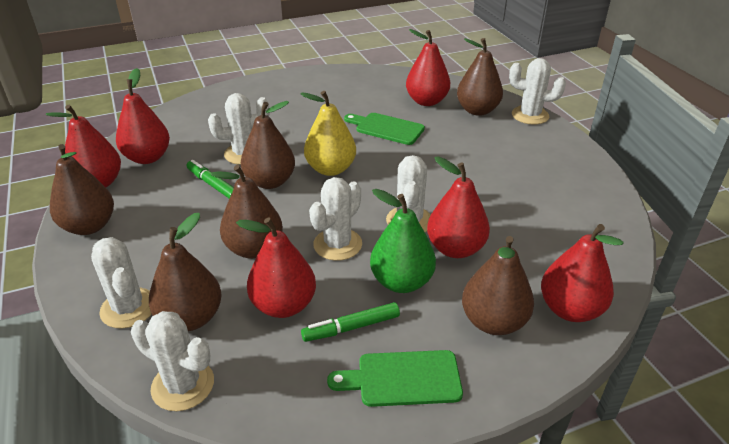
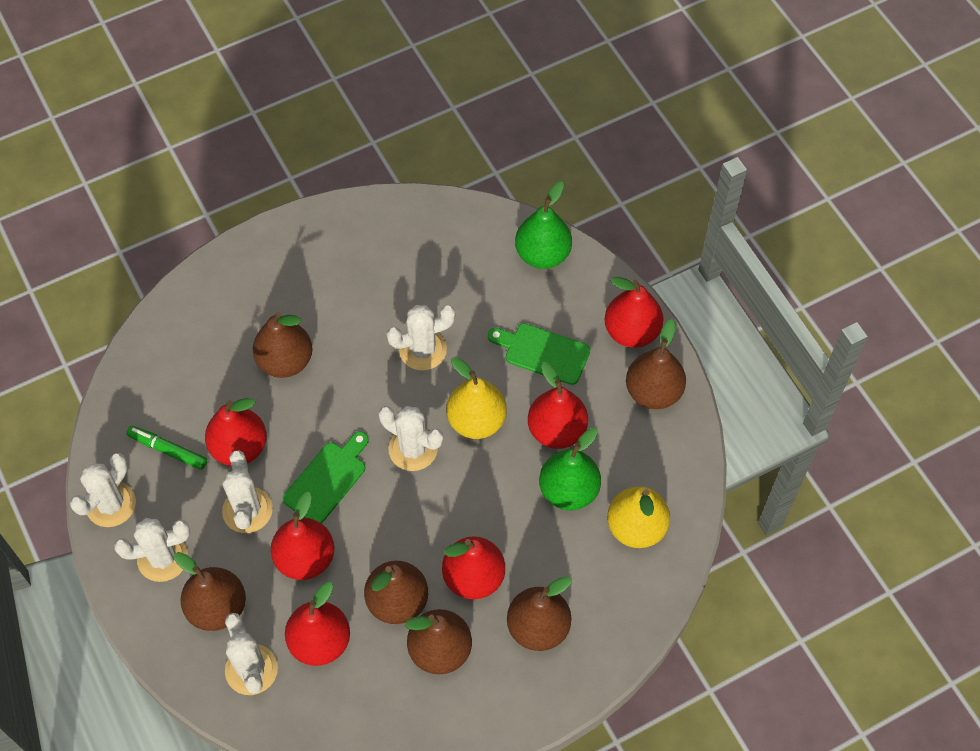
green marker: [187,160,234,199] [301,302,400,342] = 2 -> [126,426,207,470] = 1
green pear: [370,189,436,293] = 1 -> [515,181,572,269] [539,428,601,511] = 2
yellow pear: [301,91,356,176] = 1 -> [446,357,507,439] [607,486,670,548] = 2

